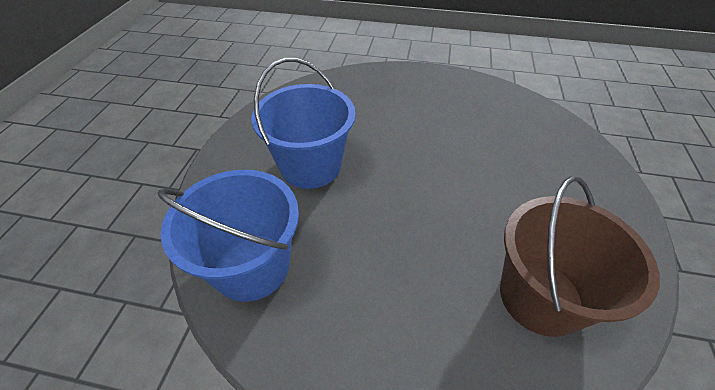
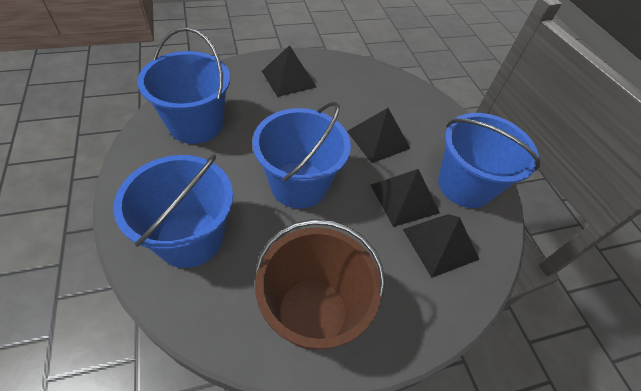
black pyramid: none = 0 -> [262,45,316,97] [347,108,411,163] [371,169,440,227] [403,214,479,278] = 4
blue bucket: [158,170,299,302] [251,58,356,189] = 2 -> [113,154,233,268] [138,27,230,144] [252,102,351,209] [438,113,541,208] = 4

